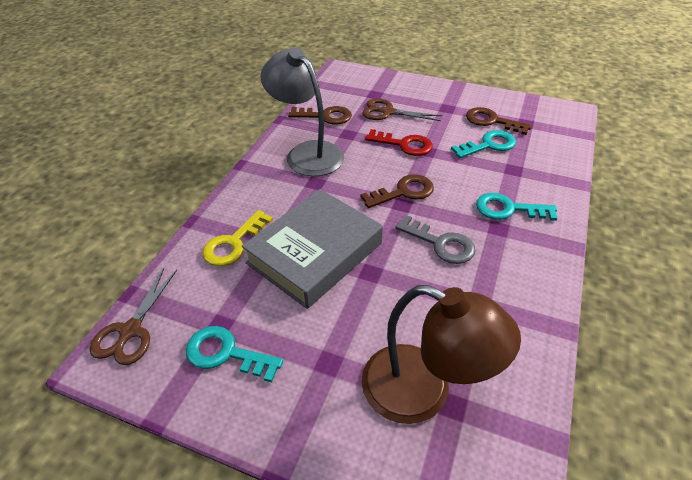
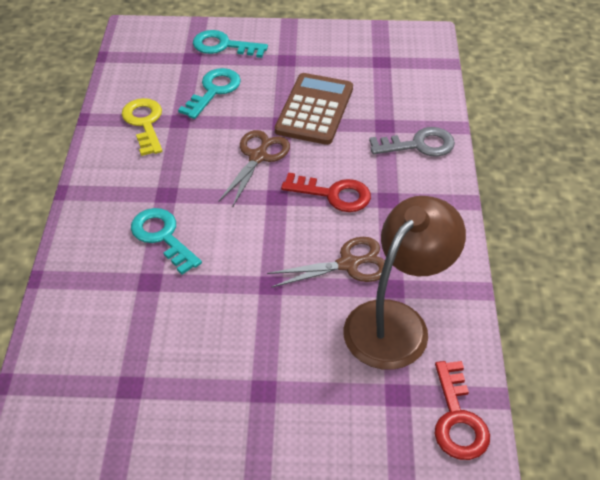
brown calculator: none = 0 -> [275,73,353,145] = 1
brown key: [288,106,352,124] [361,174,434,208] [466,107,532,135] = 3 -> none = 0
grey book: [242,189,383,309] = 1 -> none = 0
grey lamp: [260,48,344,176] = 1 -> none = 0
red key: [365,129,433,156] = 1 -> [281,173,371,212] [435,361,490,460] = 2

